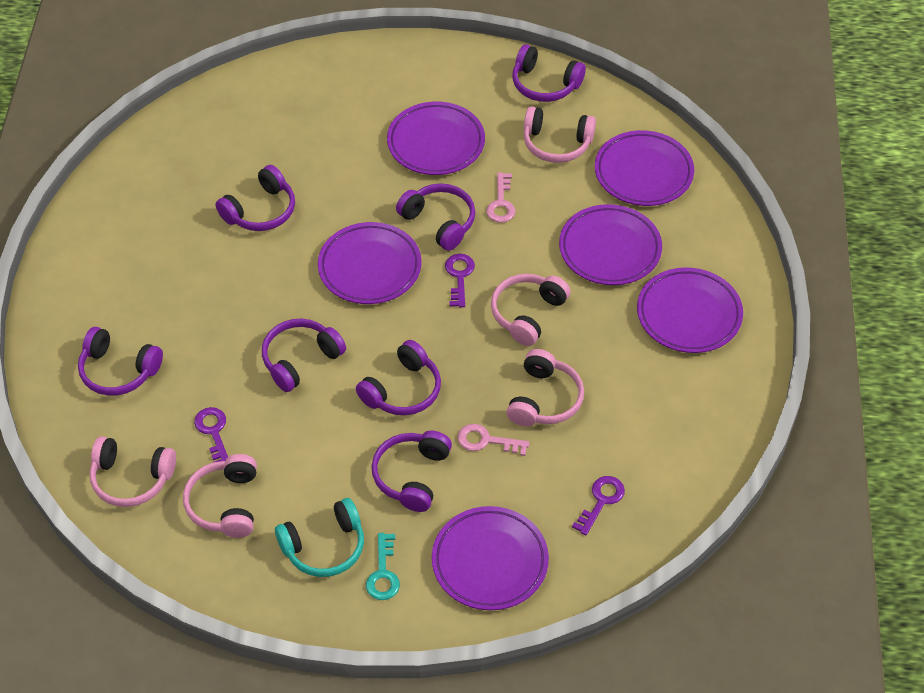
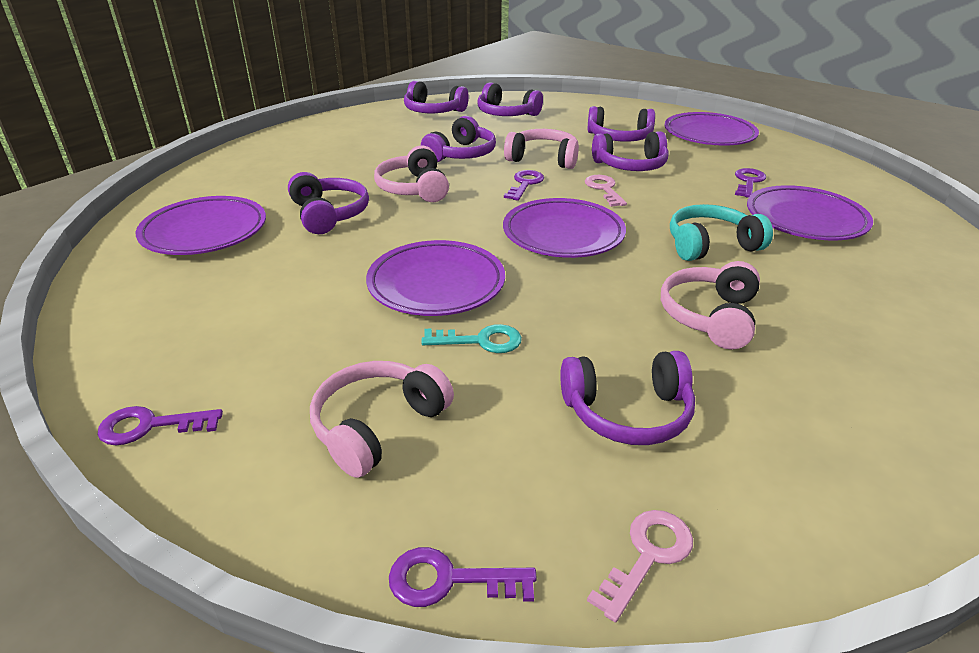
pink headphones: [90,436,176,507] [183,454,257,538] [491,274,571,346] [507,349,584,426] [524,106,596,163] = 5 -> [310,361,454,478] [374,145,449,202] [504,129,579,169] [661,261,760,350] = 4
purple key: [194,407,228,463] [445,254,475,307] [572,476,625,535] = 3 -> [97,406,223,445] [389,547,537,607] [504,170,544,201] [735,168,766,198] = 4
purple plate: [318,222,422,304] [387,102,485,175] [432,506,549,610] [559,204,662,285] [595,130,694,206] [637,267,743,353] = 6 -> [136,196,266,255] [366,240,505,316] [503,198,626,258] [664,112,759,146] [747,185,873,241] = 5

